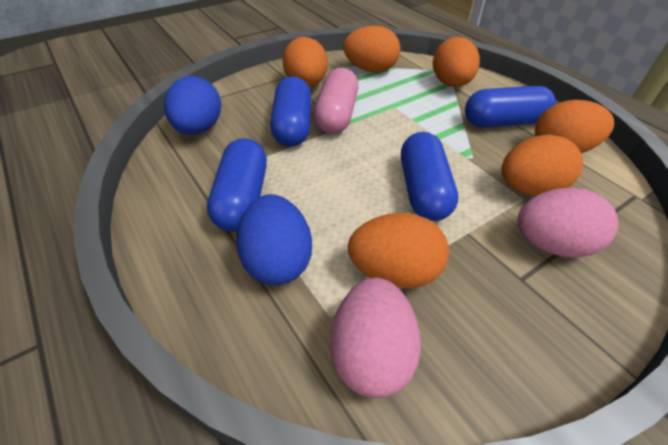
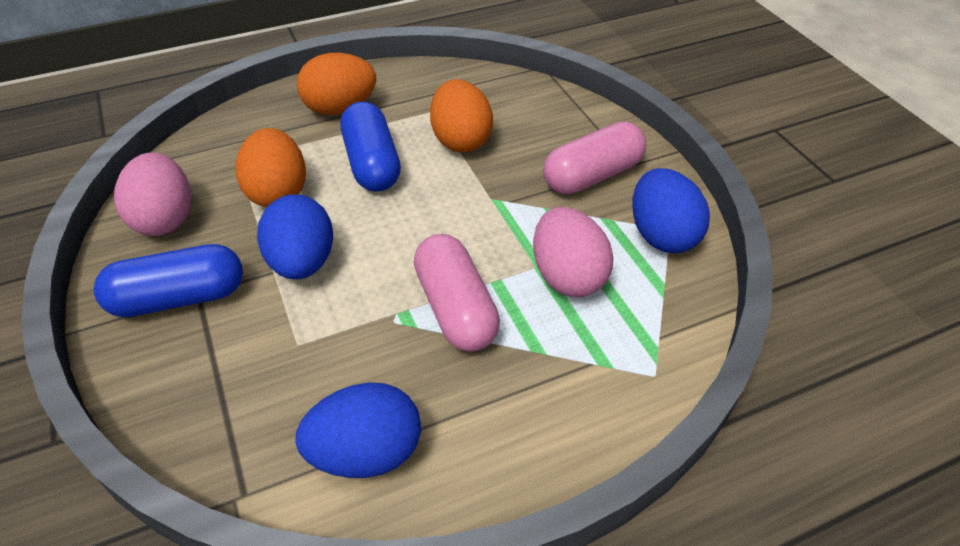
blue capsule: [207,138,267,232] [270,76,311,147] [401,132,458,221] [465,86,556,127] = 4 -> [94,244,243,317] [341,102,401,192] = 2
blue egg: [164,76,221,135] [236,194,312,285] = 2 -> [257,194,333,279] [295,382,421,478] [633,168,710,253] = 3
orange egg: [283,37,328,87] [343,26,400,72] [348,213,449,288] [433,37,480,87] [501,135,583,196] [535,100,614,153] = 6 -> [236,128,306,207] [297,53,376,115] [430,79,493,152] = 3
pink capsule: [314,68,359,134] = 1 -> [414,234,500,351] [543,121,646,194] = 2

